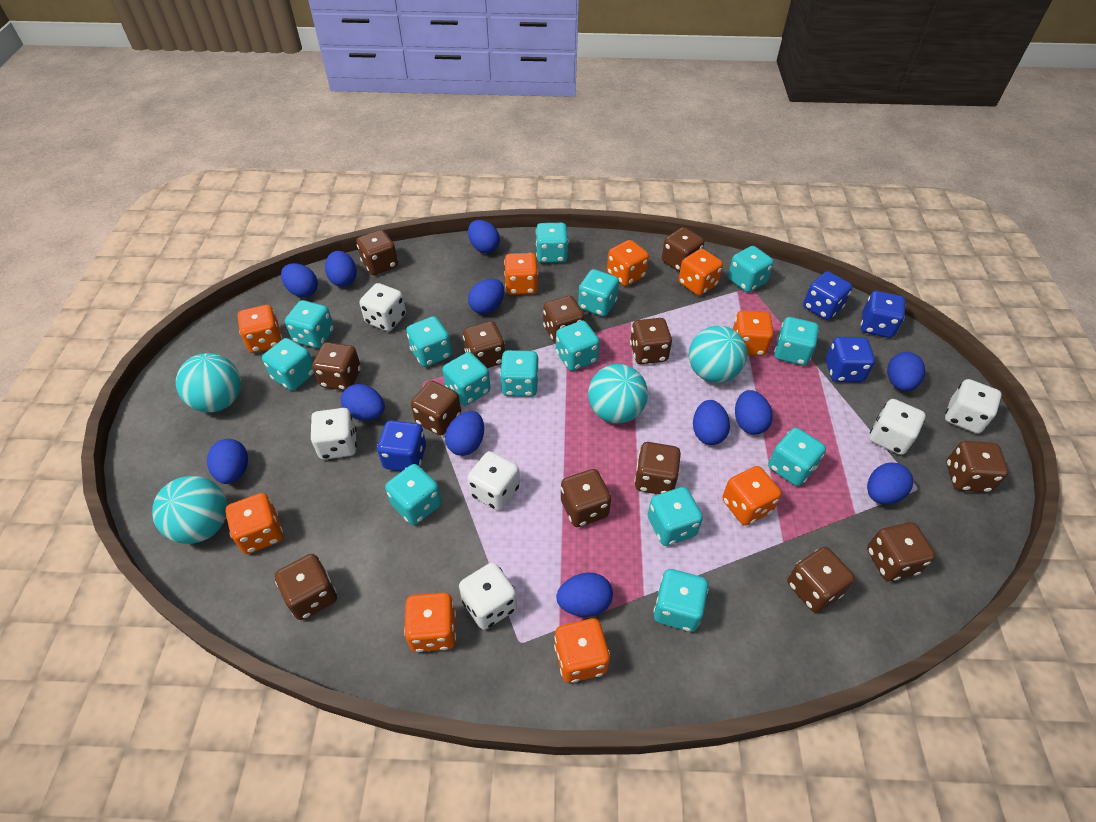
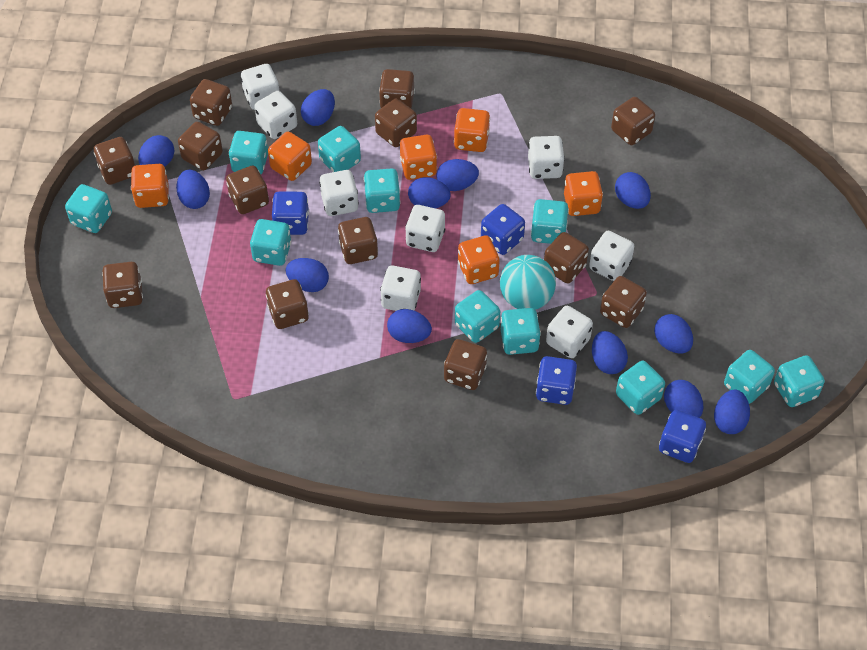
orange dice: [225,493,283,554] [237,305,282,353] [404,593,456,652] [504,253,538,295] [554,618,610,683] [607,240,649,286] [678,249,723,296] [722,466,781,525] [733,311,773,356] = 9 -> [131,164,169,208] [268,132,312,181] [400,135,437,180] [454,108,490,152] [458,236,500,284] [564,171,603,216] = 6
turquoise ball: [152,476,228,544] [176,353,241,413] [588,364,648,424] [689,326,747,383] = 4 -> [500,255,556,310] = 1
turquoise dice: [262,338,314,391] [285,300,334,348] [385,464,442,525] [406,316,452,367] [443,352,490,406] [500,350,539,397] [536,223,568,263] [556,321,600,371] [578,269,619,317] [648,487,703,546] [653,569,709,632] [728,246,774,292] [768,428,826,486] [774,317,819,366] = 14 -> [65,184,112,233] [229,131,268,174] [250,219,291,266] [318,126,361,172] [364,168,400,213] [455,290,500,343] [501,308,541,355] [531,199,569,244] [616,361,665,415] [724,350,775,404] [774,355,825,407] = 11
white dice: [311,408,357,460] [360,283,406,331] [459,562,517,630] [467,451,520,511] [869,399,926,455] [945,379,1002,434] = 6 -> [241,64,279,110] [254,91,297,139] [319,170,359,216] [380,266,421,311] [405,205,445,252] [528,136,565,179] [546,306,593,358] [589,231,634,281] = 8

